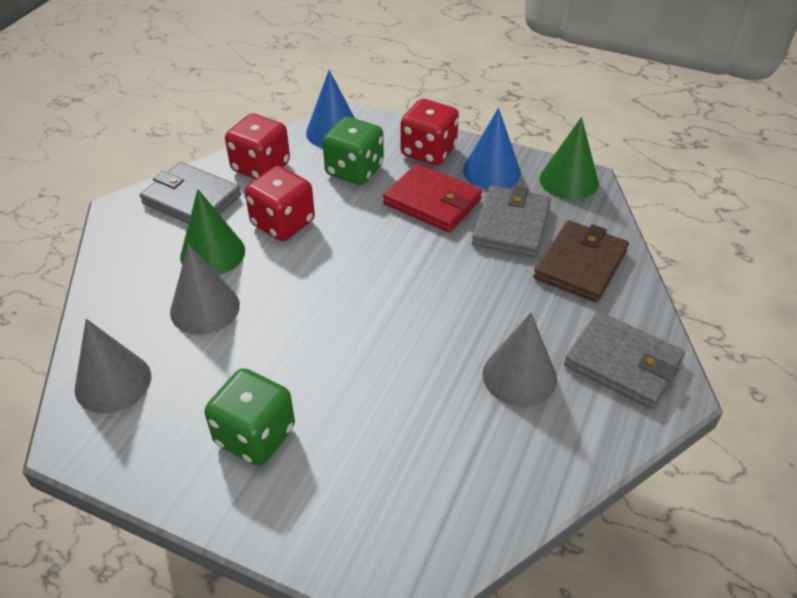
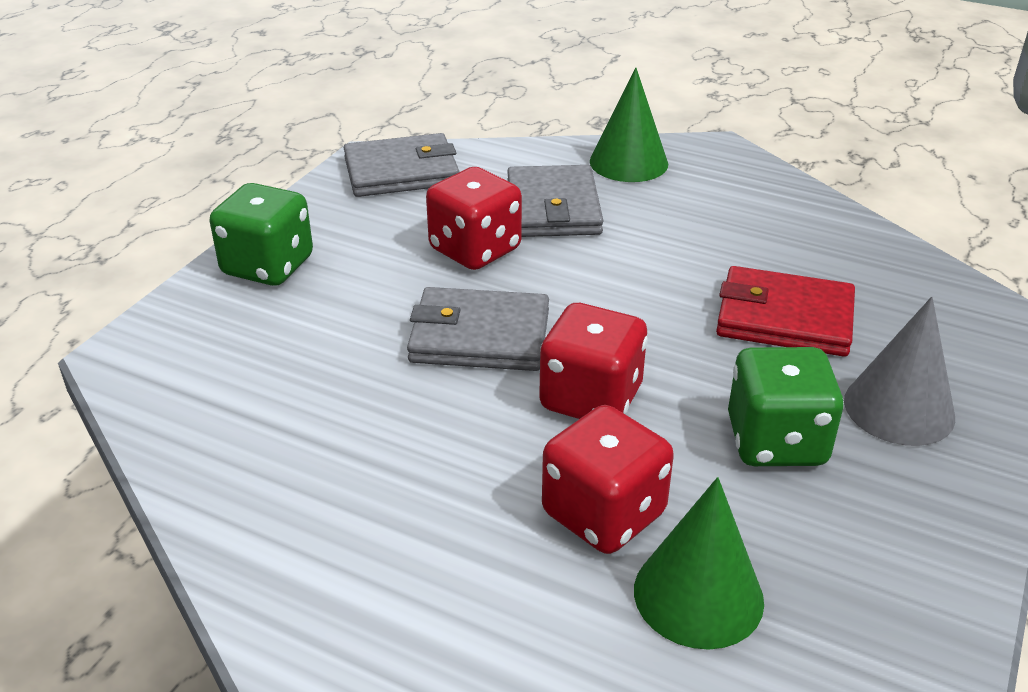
blue cone: [306,70,355,148] [463,108,521,189] = 2 -> none = 0
brown wallet: [534,220,629,303] = 1 -> none = 0
grey cone: [75,319,151,413] [170,244,240,335] [482,313,557,407] = 3 -> [844,297,955,446] = 1

